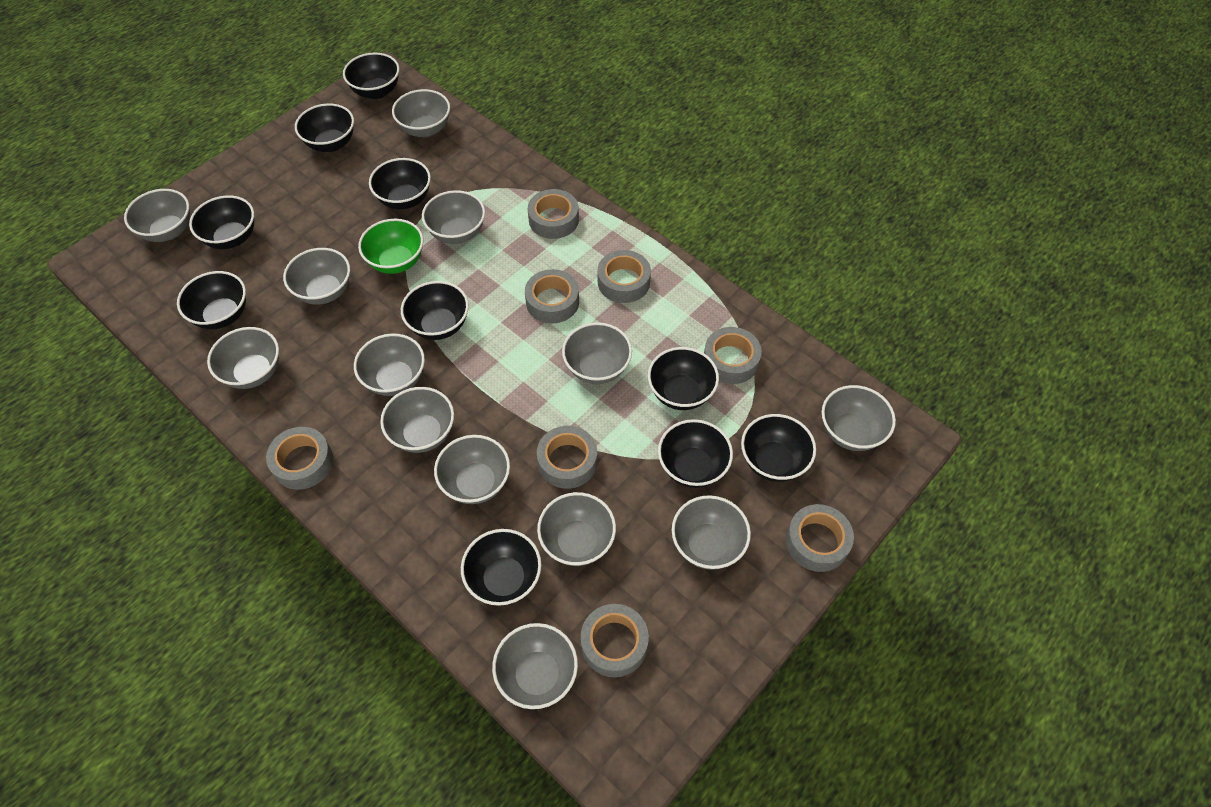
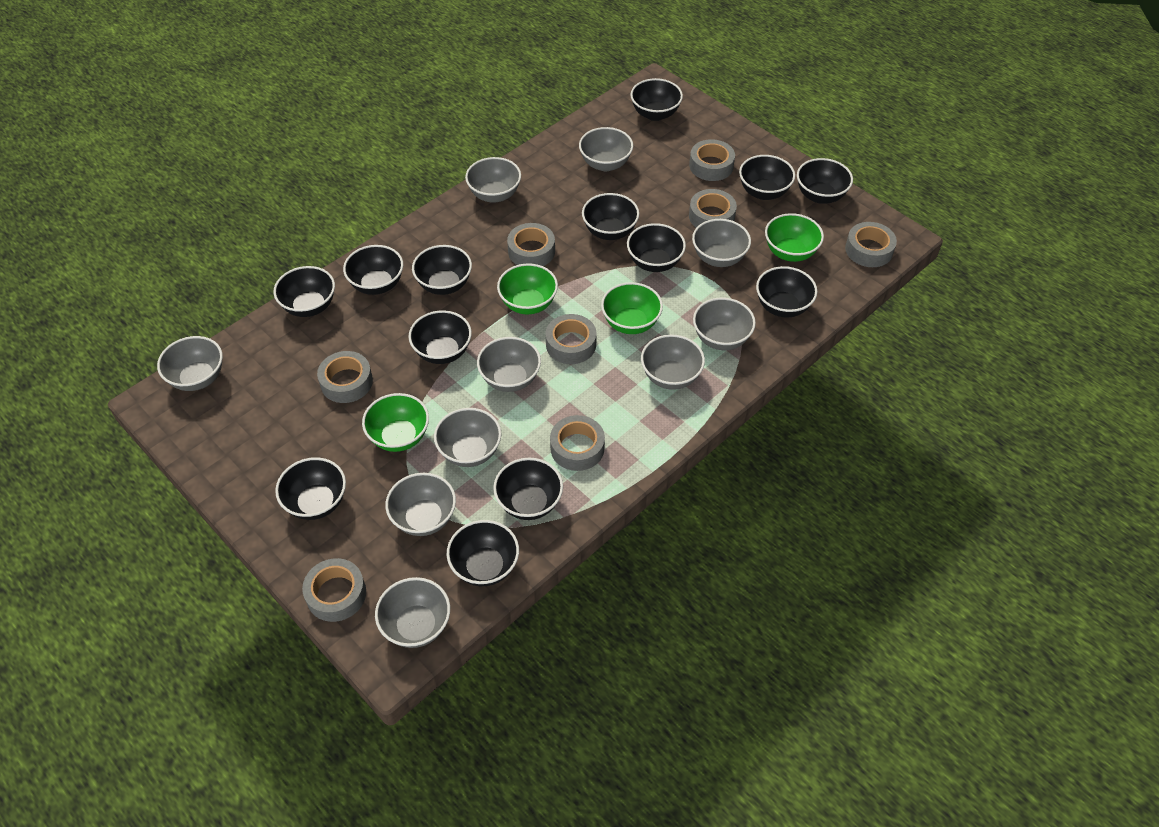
black bowl: [177,271,246,329] [189,195,254,249] [295,103,354,152] [343,52,399,99] [369,158,431,209] [401,281,469,340] [461,529,542,606] [648,347,719,410] [658,419,733,488] [741,414,816,482] = 10 -> [274,266,335,317] [275,457,346,520] [343,245,403,295] [409,310,472,364] [412,245,472,295] [447,520,519,586] [493,458,563,520] [582,193,639,240] [627,223,686,272] [631,78,683,121] [739,155,795,200] [756,266,817,318] [797,158,853,204] = 13
green bowl: [358,219,423,274] = 1 -> [362,393,429,452] [497,264,558,314] [601,282,663,334] [765,213,824,262] = 4
grey bowl: [124,189,190,242] [207,327,279,389] [283,248,350,305] [354,334,425,396] [380,387,454,453] [392,89,450,137] [422,190,485,244] [434,435,510,504] [492,623,578,709] [537,492,616,566] [562,322,632,384] [672,495,751,570] [822,385,896,451] = 13 -> [157,336,223,391] [375,577,450,648] [385,473,456,536] [434,408,501,467] [465,157,521,203] [477,337,541,392] [579,127,633,171] [641,334,705,390] [692,219,751,267] [693,298,756,350] = 10

